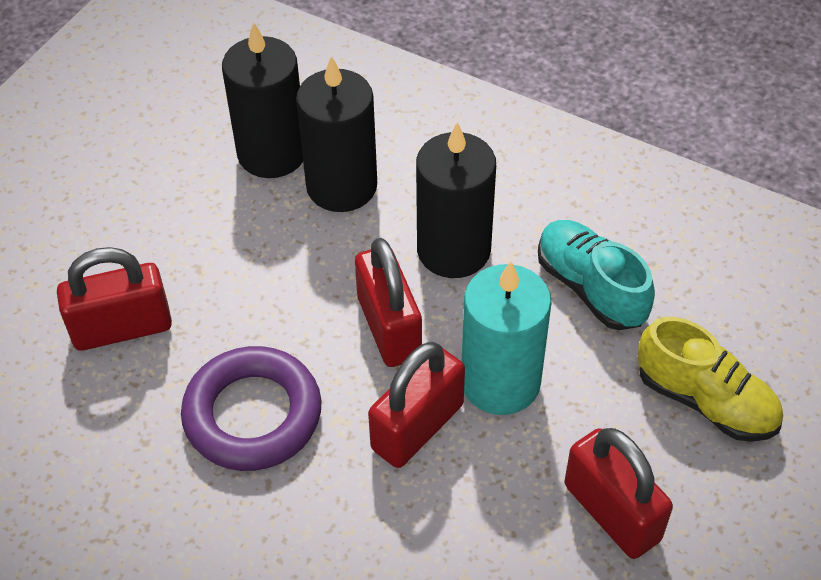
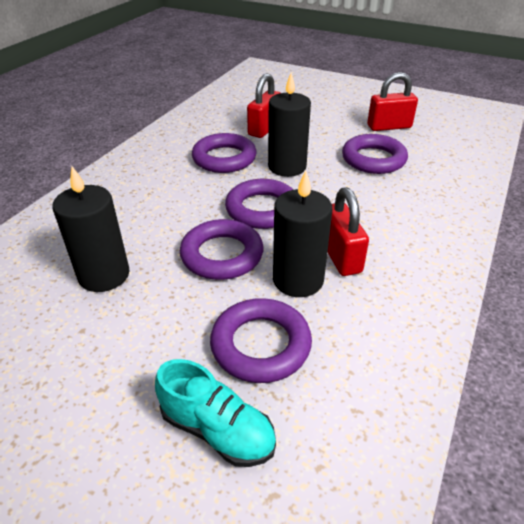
purple ring: [181,346,322,471] = 1 -> [180,219,264,280] [192,133,256,173] [210,298,312,383] [225,179,294,229] [342,134,408,174] = 5
red padlock: [57,247,172,351] [355,238,422,367] [368,342,465,468] [564,428,673,559] = 4 -> [247,73,280,138] [327,187,369,276] [367,72,418,131] = 3
turquoise candle: [462,261,551,415] = 1 -> none = 0
yellow shoe: [637,317,783,442] = 1 -> none = 0

